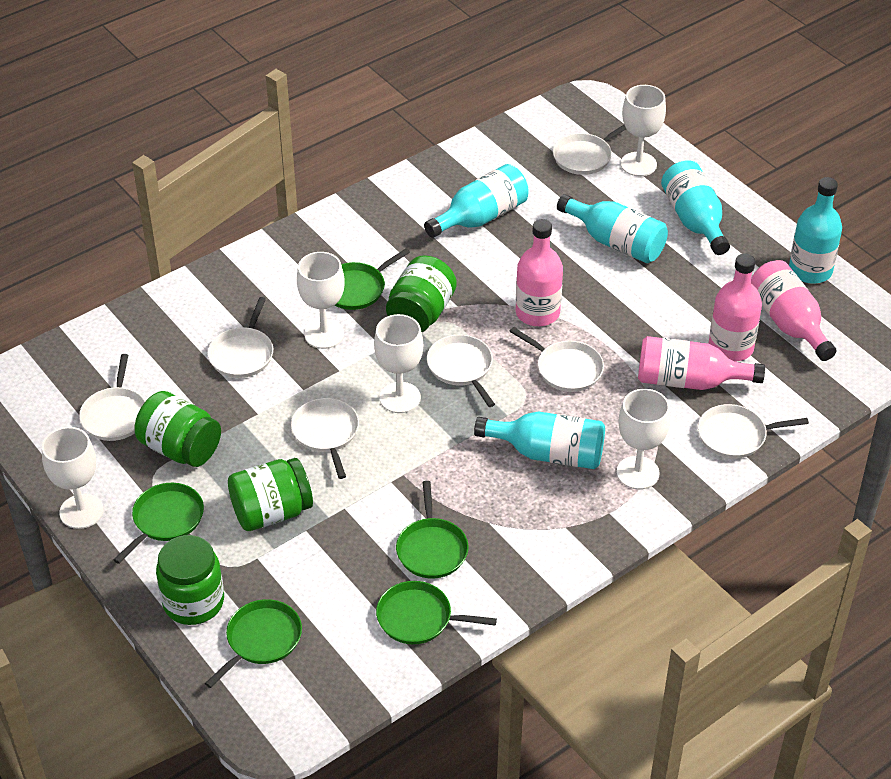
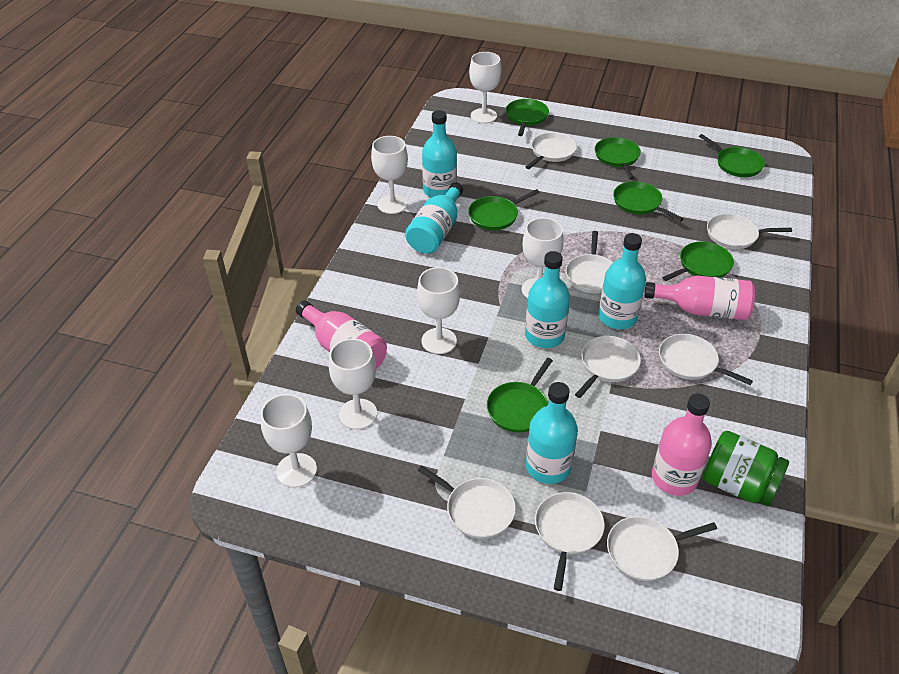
green jar: [135,391,221,467] [156,535,224,625] [228,458,313,531] [386,255,457,332] = 4 -> [703,431,789,507] = 1
green pan: [113,483,204,564] [205,599,302,688] [335,248,410,310] [376,581,497,644] [396,481,468,578] = 5 -> [468,189,540,230] [487,358,553,433] [506,99,549,136] [595,137,641,180] [613,181,683,222] [662,241,734,281] [699,134,765,177] = 7
pink bottle: [516,219,563,326] [638,336,765,390] [708,254,762,362] [751,260,836,361] = 4 -> [296,300,387,369] [644,275,755,320] [652,394,712,496] = 3
white goblet: [42,427,104,529] [297,252,345,349] [374,314,423,413] [617,389,670,490] [621,85,666,176] = 5 -> [261,394,317,488] [329,339,377,430] [371,136,408,214] [417,267,460,354] [469,52,501,124] [522,218,564,298] = 6
white pan: [79,354,145,441] [208,297,273,378] [291,398,359,479] [427,335,495,407] [509,327,604,392] [553,125,626,175] [698,404,809,459] = 7 -> [417,465,516,539] [526,132,577,169] [535,492,605,591] [566,231,613,293] [575,336,641,398] [607,516,717,581] [659,334,753,385] [707,214,792,249] = 8

